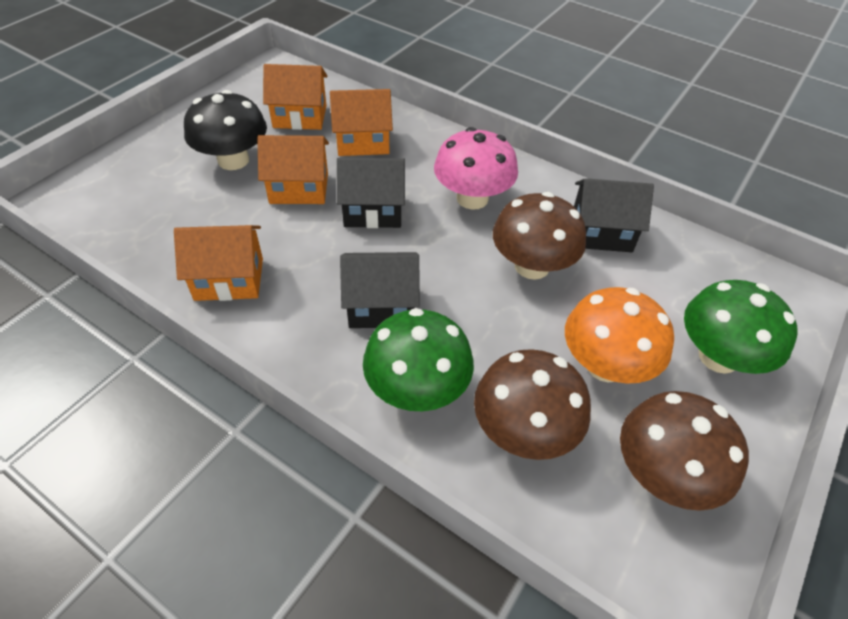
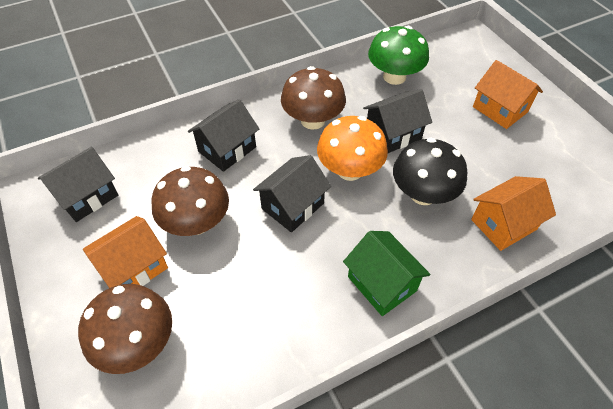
black house: [337,158,405,228] [340,252,420,328] [574,178,654,252] = 3 -> [38,147,118,222] [188,99,259,172] [253,155,331,232] [363,89,432,153] = 4
green house: none = 0 -> [343,231,431,316] = 1
green mushroom: [363,308,474,411] [684,280,798,374] = 2 -> [368,26,429,85] = 1
orange house: [174,225,263,301] [257,135,329,204] [263,64,327,130] [330,89,393,156] = 4 -> [83,216,168,288] [471,176,556,251] [473,60,543,129] = 3
pink mushroom: [434,127,518,210] = 1 -> none = 0

